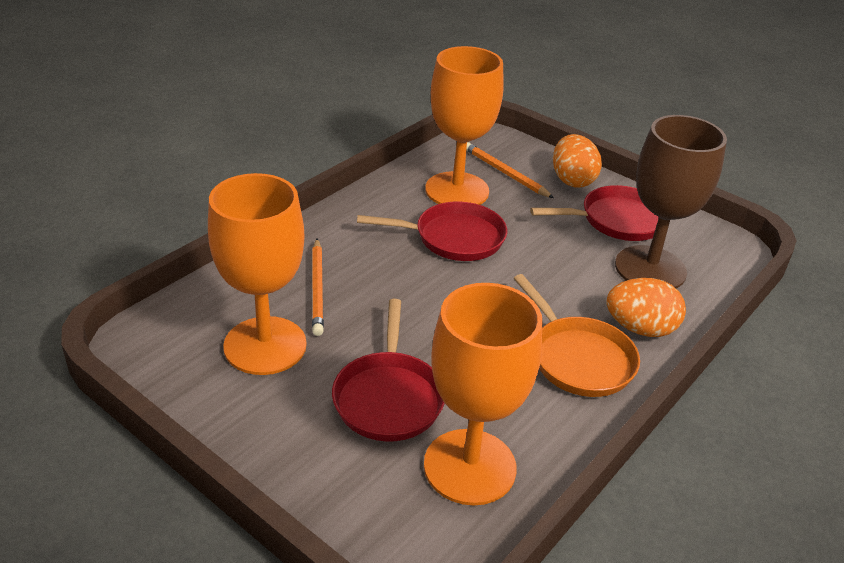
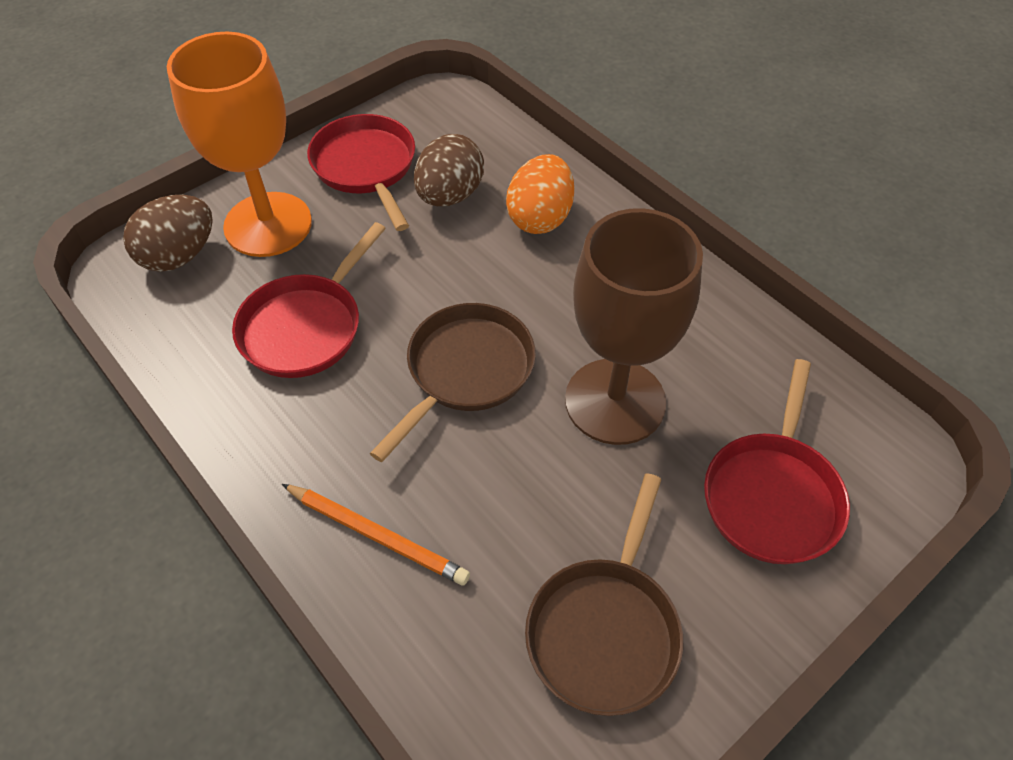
brown egg: none = 0 -> [123,195,213,272] [414,134,484,206] = 2
brown pan: none = 0 -> [370,303,536,462] [525,473,683,716] = 2
orange egg: [553,134,602,188] [606,278,686,337] = 2 -> [506,154,574,234] = 1
orange goblet: [208,173,307,375] [424,283,542,505] [425,46,504,205] = 3 -> [167,32,312,257] = 1
orange pan: [513,274,640,397] = 1 -> none = 0
orange pencil: [312,238,324,336] [466,142,554,198] = 2 -> [282,484,470,586] = 1

